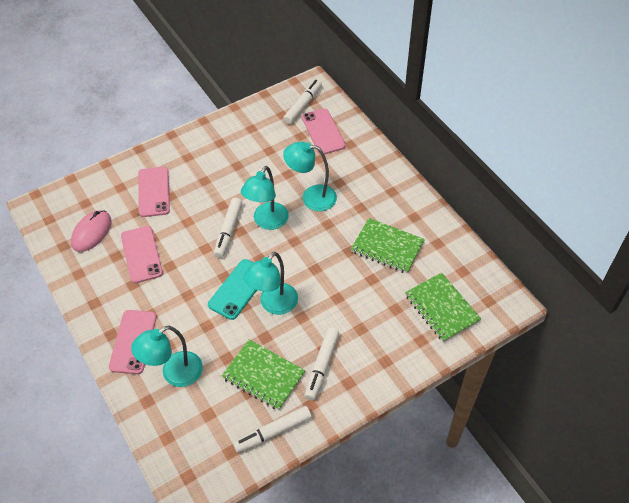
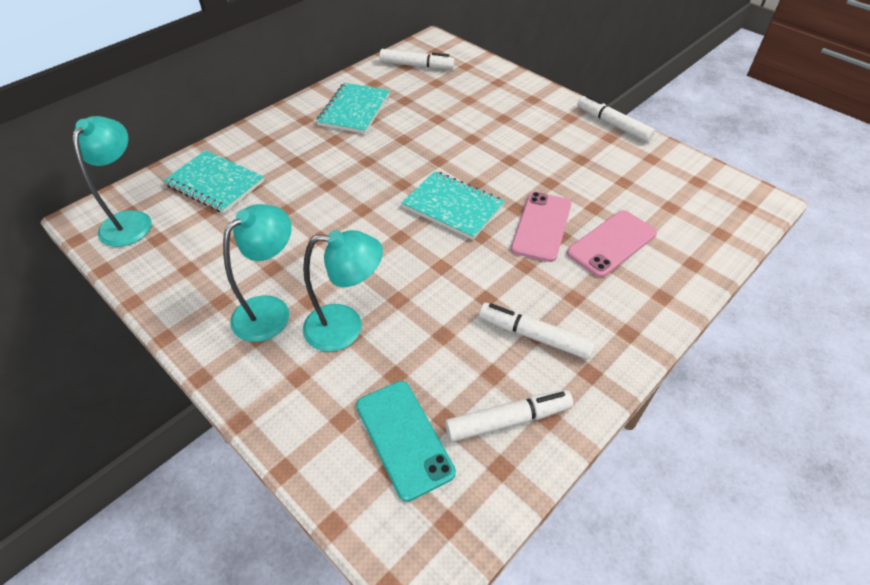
green notebook: [222,339,305,410] [351,218,425,273] [405,272,481,342] = 3 -> none = 0
pink mouse: [71,210,112,252] = 1 -> none = 0
pink phone: [109,310,157,374] [121,226,163,283] [138,167,170,217] [302,108,346,155] = 4 -> [511,192,571,262] [567,210,657,278] = 2
turquoise lamp: [131,326,203,387] [241,166,289,230] [244,252,298,315] [283,142,337,211] = 4 -> [73,116,151,247] [223,204,292,342] [303,230,383,352] = 3
turquoise notebook: none = 0 -> [163,150,264,213] [316,83,390,134] [402,171,505,240] = 3

